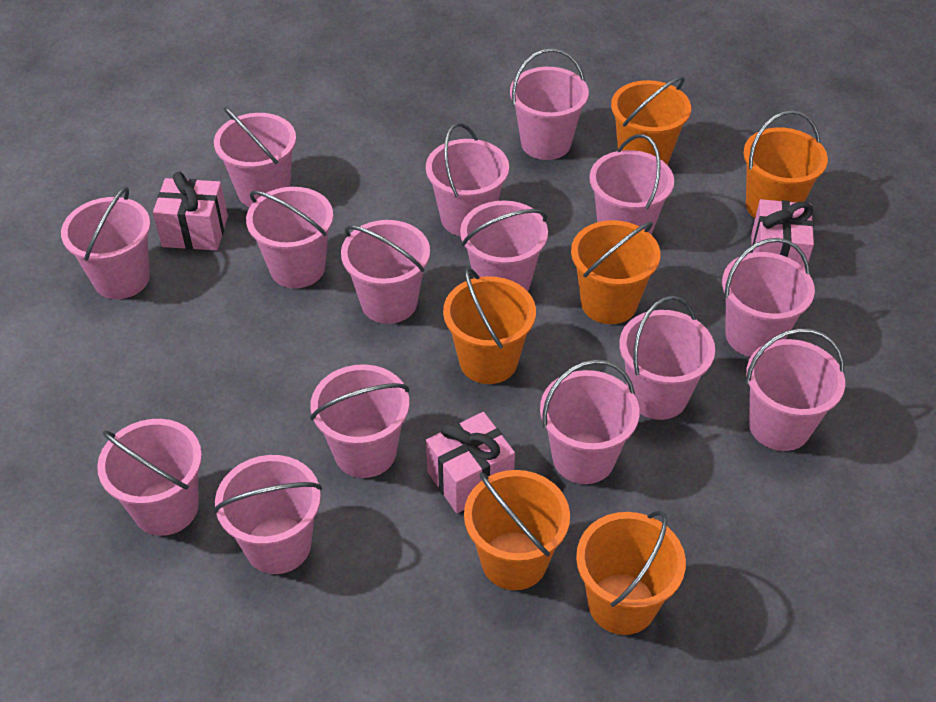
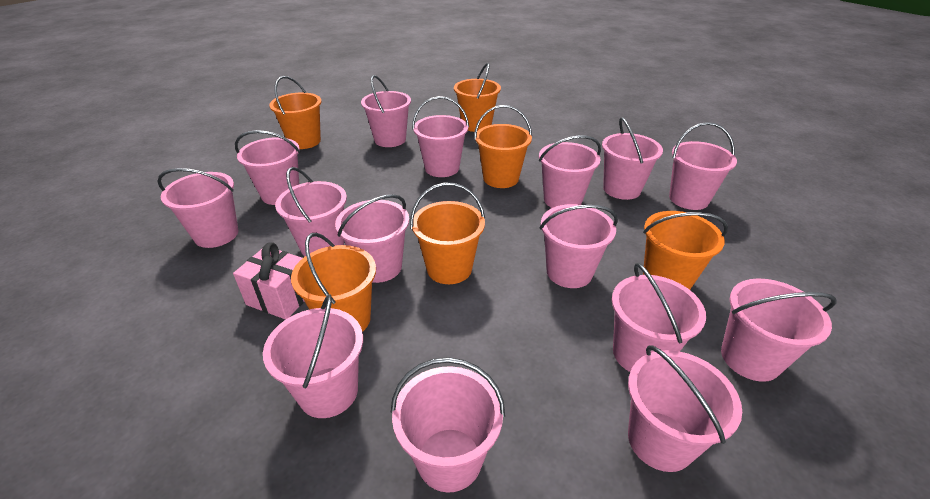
pink gift: [153,172,228,250] [426,412,515,513] [751,199,814,269] = 3 -> [233,242,304,320] = 1

